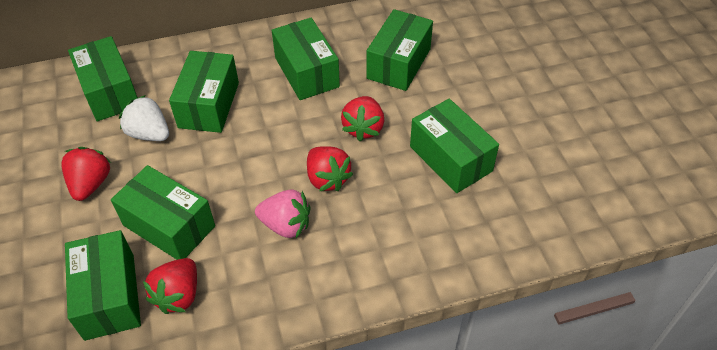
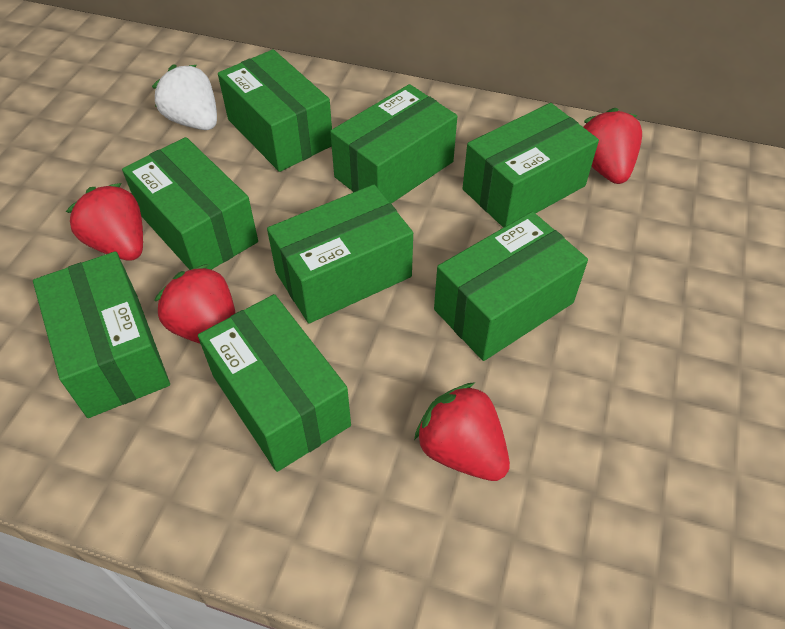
green box: [65,230,141,341] [68,36,138,121] [111,165,215,260] [169,51,239,133] [272,18,340,100] [367,9,433,91] [410,99,499,193] = 7 -> [33,251,170,418] [122,137,258,270] [198,294,351,472] [218,49,332,172] [267,184,413,323] [330,84,457,203] [434,211,588,361] [462,103,599,228] = 8
pink strawberry: [255,189,310,238] = 1 -> none = 0

